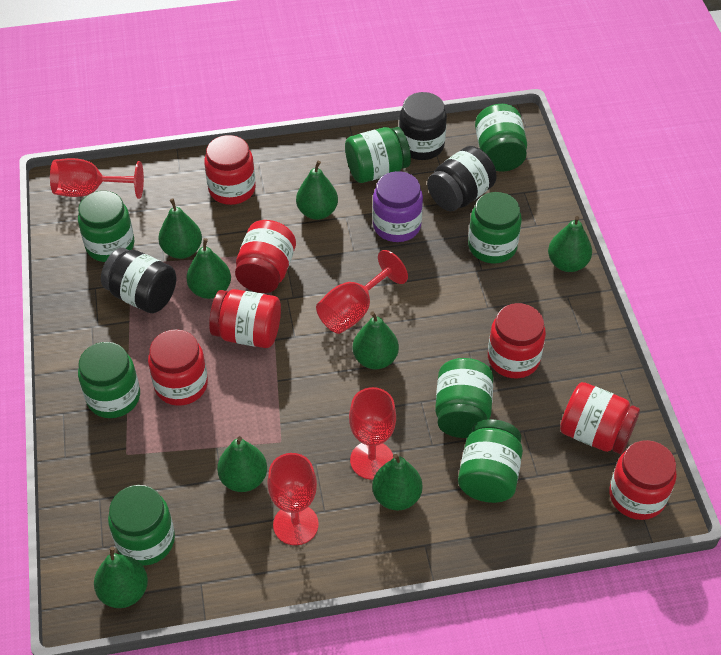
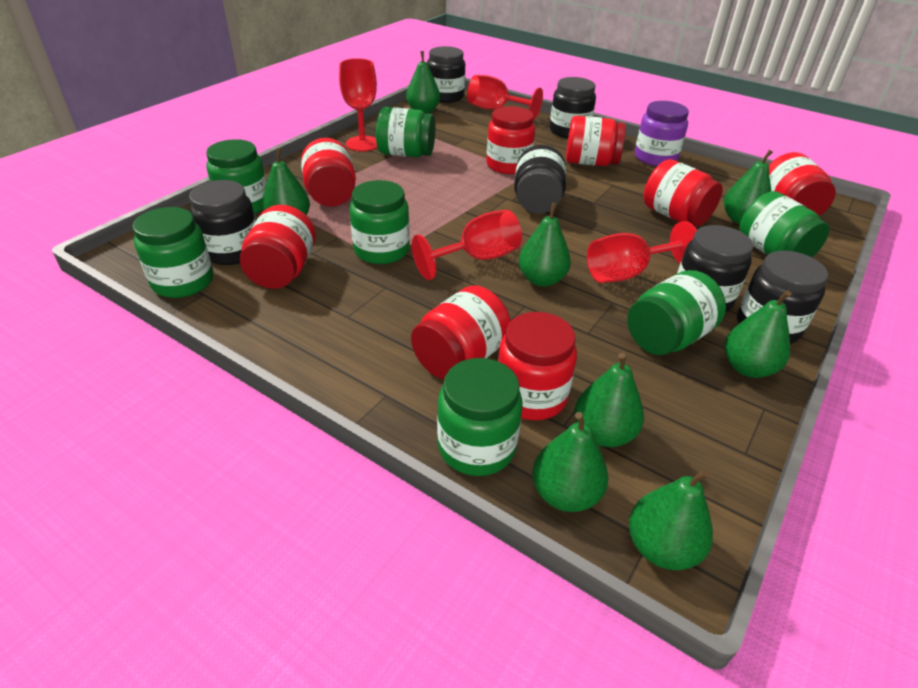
black jar: [101,248,176,313] [399,92,447,160] [427,146,497,212] = 3 -> [189,180,256,265] [427,46,465,103] [514,145,566,214] [550,77,596,138] [677,225,753,313] [737,251,828,344] = 6
green jar: [78,191,134,262] [78,342,140,418] [108,485,175,566] [345,127,411,183] [435,358,493,438] [458,419,523,503] [468,192,522,263] [475,104,527,172] = 8 -> [133,207,213,298] [206,139,266,214] [350,180,410,264] [376,107,435,157] [437,358,522,476] [627,270,726,355] [739,191,829,258] = 7
red jar: [148,329,208,406] [204,135,256,205] [209,289,281,348] [235,220,296,293] [488,303,546,378] [560,382,640,454] [609,440,677,520] = 7 -> [240,205,316,289] [301,138,356,207] [411,285,511,380] [486,106,535,174] [498,312,577,420] [566,116,626,166] [644,159,723,226] [769,152,836,216] = 8

